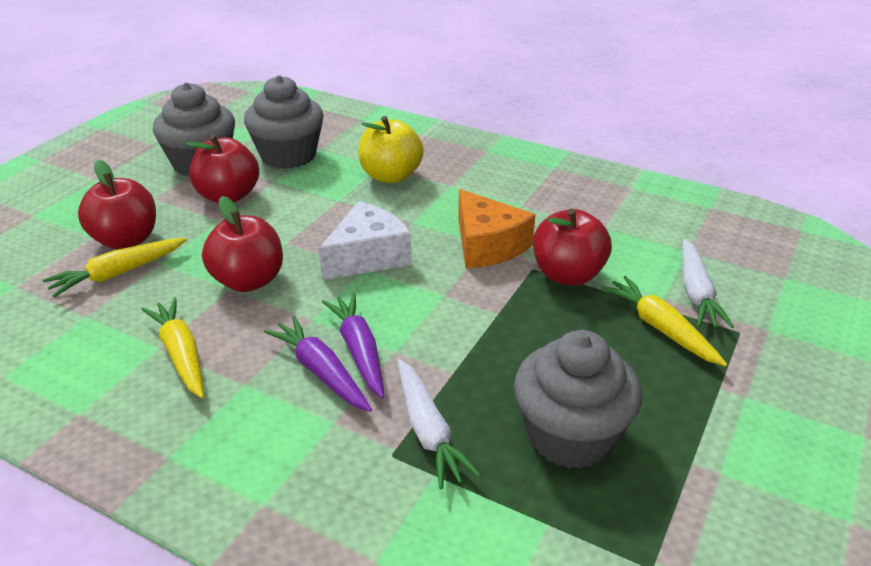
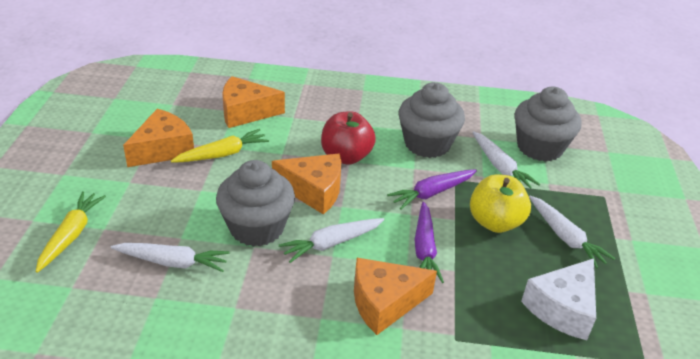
orange cheese: [458,189,536,269] = 1 -> [123,109,194,167] [222,76,285,128] [272,153,341,215] [354,258,437,335] = 4
red apple: [78,160,156,250] [186,135,259,203] [202,196,283,292] [533,208,612,285] = 4 -> [321,111,376,165] = 1
white carrot: [398,359,481,489] [682,239,734,328] = 2 -> [111,243,230,272] [279,218,384,263] [472,131,540,189] [529,196,615,269] = 4
yellow carrot: [43,238,187,297] [141,297,204,398] [601,276,727,367] = 3 -> [36,191,106,273] [171,129,269,163] = 2

